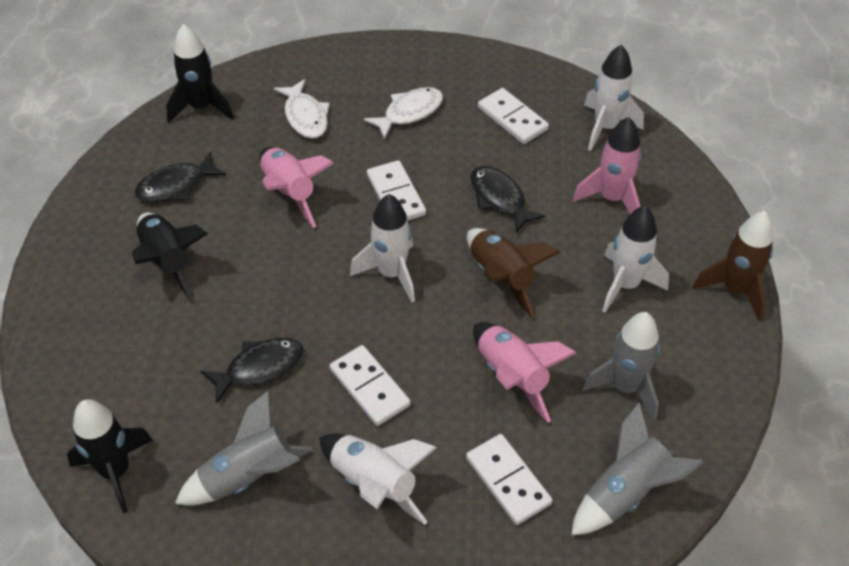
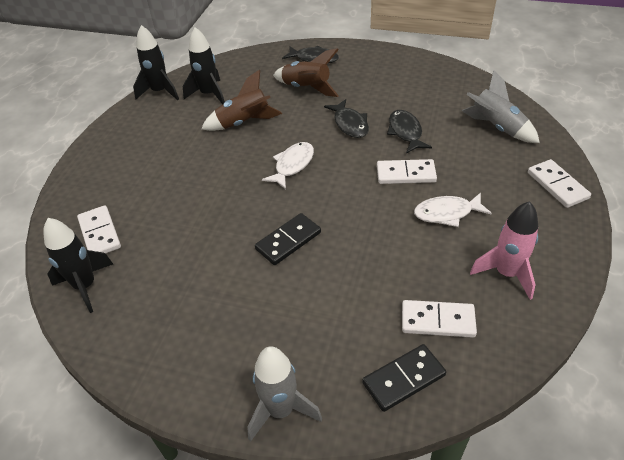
black domino: none = 0 -> [255,213,321,265] [362,344,446,412] = 2
grey rocket: [175,390,313,505] [571,402,703,535] [580,312,660,421] = 3 -> [247,346,322,441] [462,70,540,143] = 2
pink rocket: [259,147,334,228] [473,322,576,423] [573,117,641,214] = 3 -> [470,201,538,300] = 1
white rocket: [319,434,437,525] [350,194,415,303] [584,45,644,151] [602,206,669,313] = 4 -> none = 0

